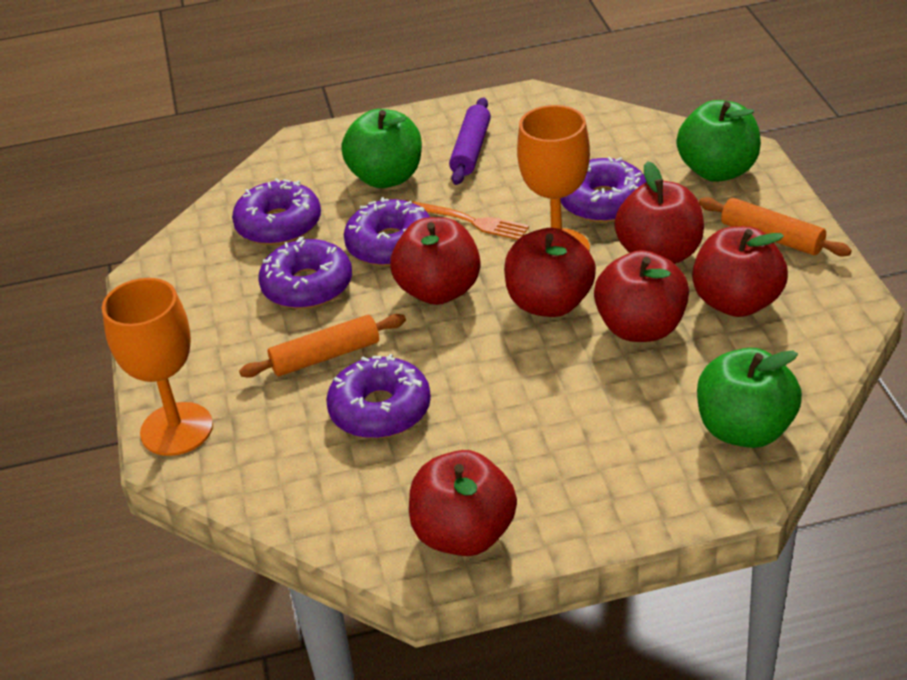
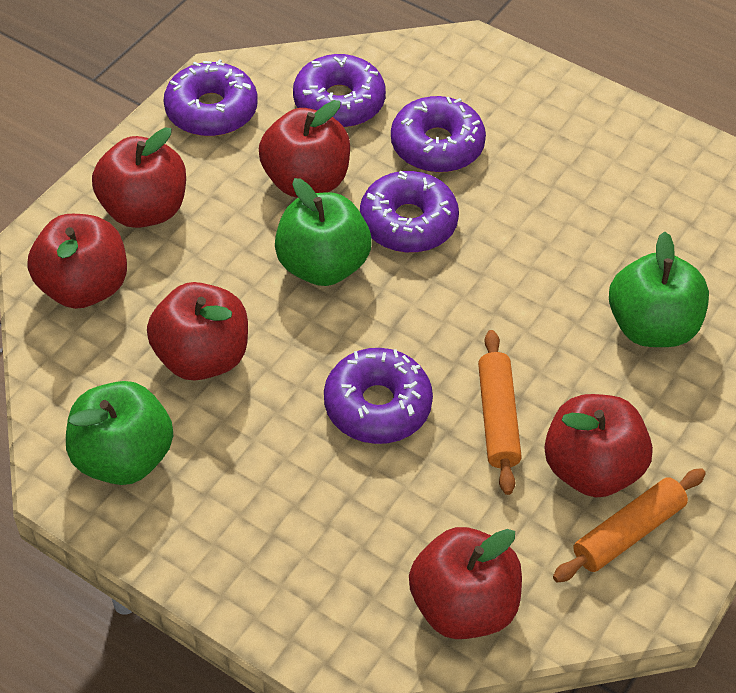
orange fork: [405,200,529,240] = 1 -> none = 0
orange goblet: [102,278,213,456] [517,105,590,252] = 2 -> none = 0
purple rolling pin: [449,97,491,185] = 1 -> none = 0

